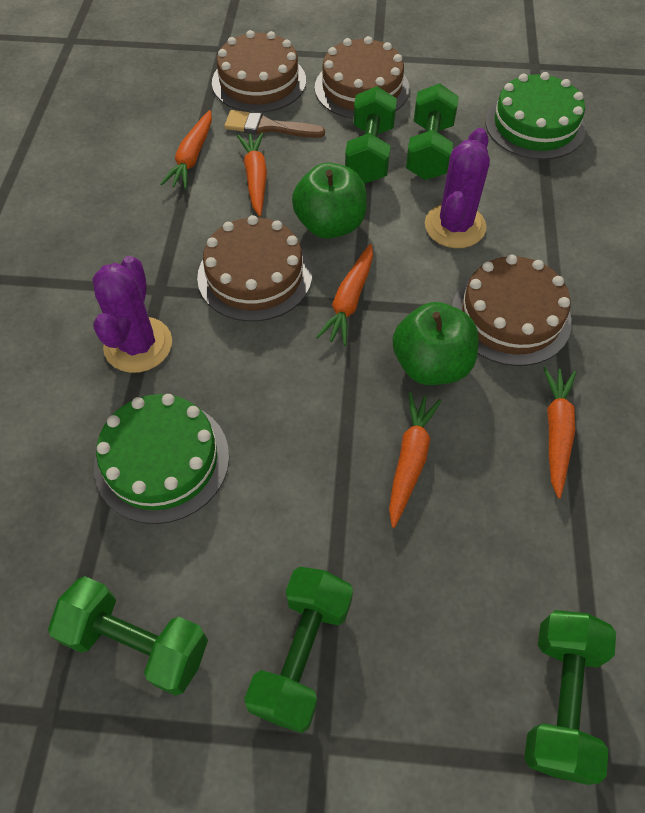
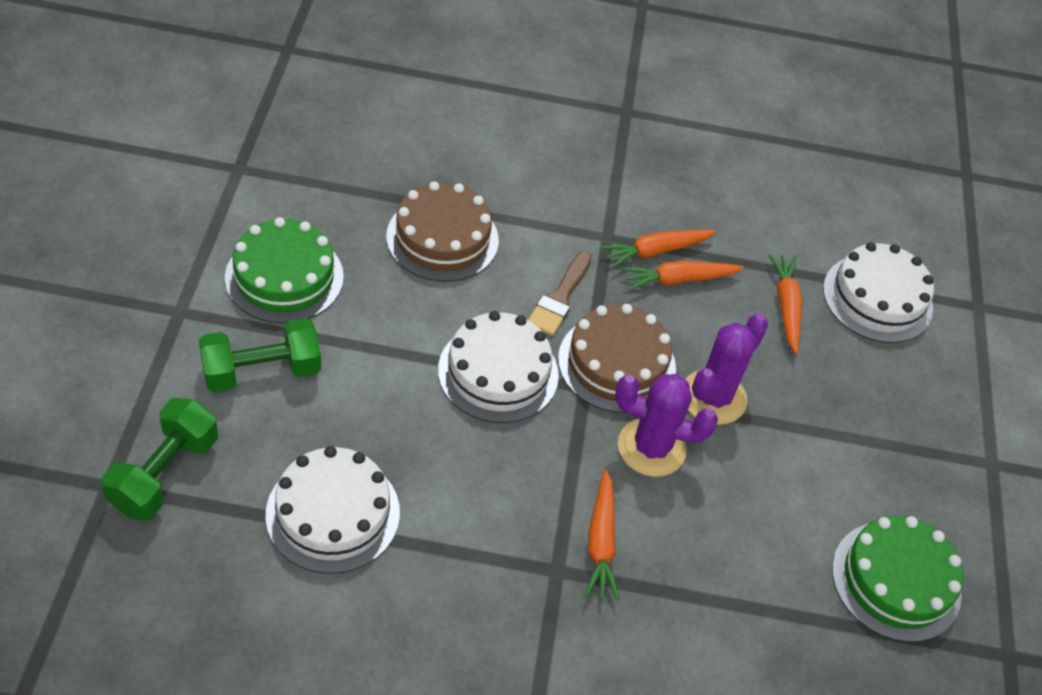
brown cake: [197,215,312,322] [212,30,306,113] [315,36,410,119] [452,254,572,366] = 4 -> [386,181,499,282] [558,304,676,413] = 2
green apple: [292,163,367,239] [393,302,479,385] = 2 -> none = 0
green dumbbell: [48,576,208,696] [244,567,353,733] [345,86,397,183] [406,83,459,180] [524,610,616,785] = 5 -> [101,398,218,520] [199,318,321,393] = 2
orange carrot: [161,110,212,189] [237,133,267,217] [316,244,373,346] [389,392,442,528] [543,367,576,498] = 5 -> [585,469,620,601] [601,230,716,268] [622,261,744,291] [769,254,802,354] = 4
white cake: none = 0 -> [265,446,400,574] [438,311,559,423] [823,242,934,343] = 3

